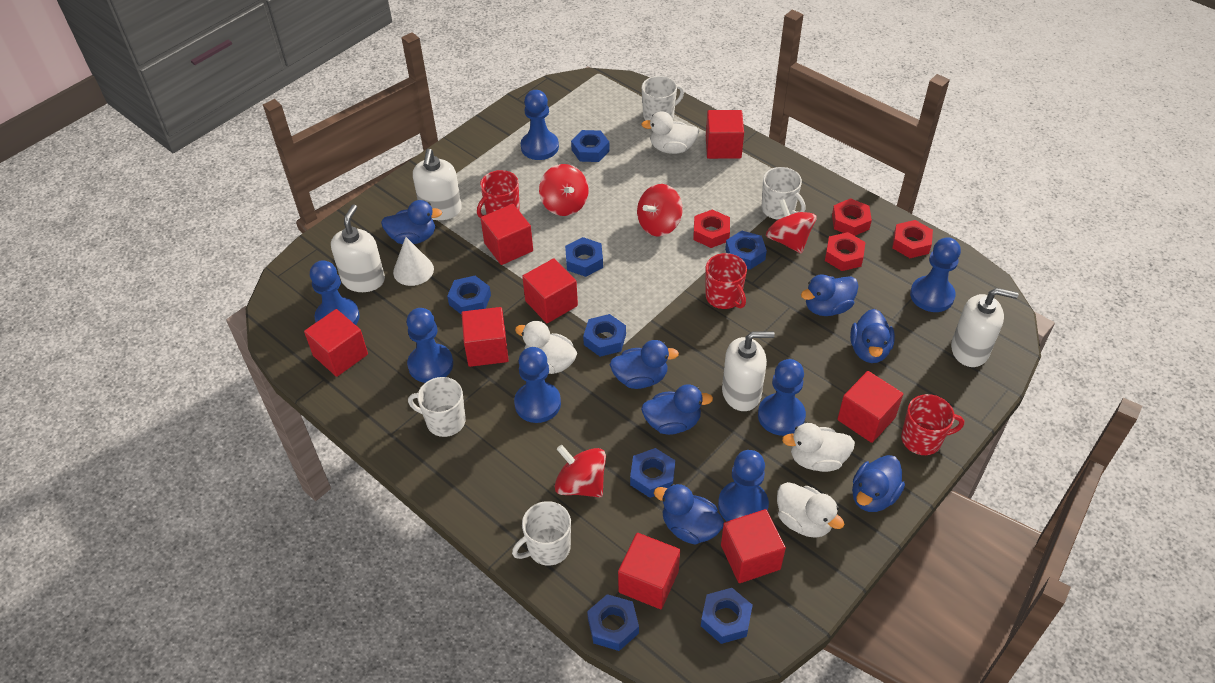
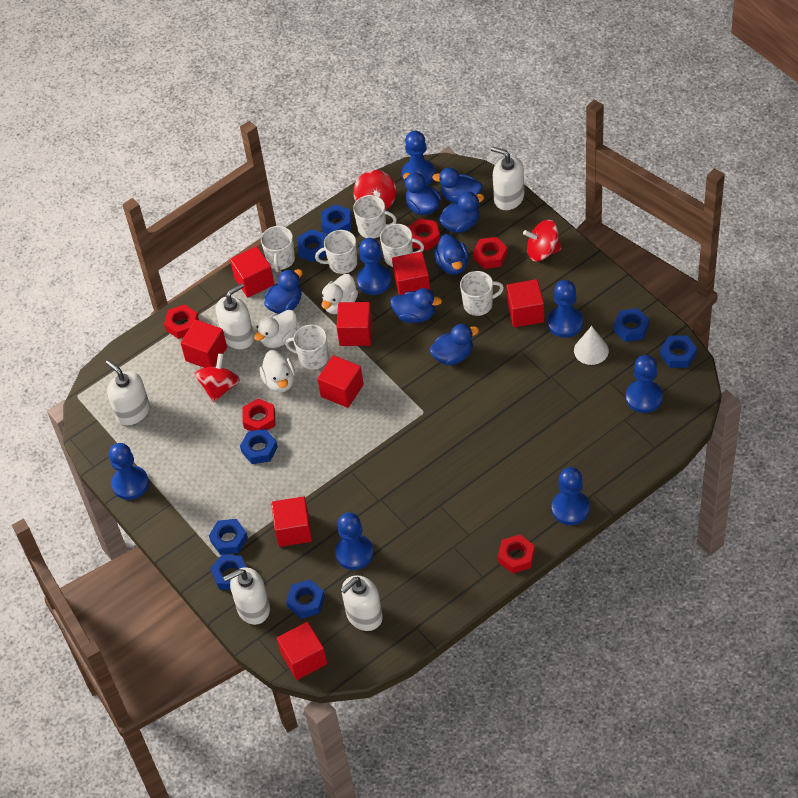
red mug: [477,170,520,218] [706,253,747,309] [901,394,964,455] = 3 -> none = 0
red nut: [693,209,730,248] [825,232,865,271] [832,198,872,236] [892,220,933,258] = 4 -> [164,304,199,339] [242,399,275,431] [408,218,440,251] [473,237,507,269] [498,535,535,573] = 5
red spinning top: [539,164,589,216] [555,445,606,497] [637,184,683,236] [766,199,817,254] = 4 -> [195,353,240,402] [353,170,396,210] [523,220,562,261] = 3
white duck: [515,321,577,374] [641,111,699,154] [777,482,844,538] [782,423,855,472] = 4 -> [254,310,297,348] [260,350,295,393] [321,274,358,314] = 3
white mug: [408,377,466,437] [512,501,571,566] [642,76,684,120] [762,167,806,220] = 4 -> [261,226,295,272] [285,325,329,370] [315,230,357,274] [353,195,397,238] [380,224,424,267] [460,271,504,316] = 6
white soap dispenser: [331,204,385,292] [413,149,462,220] [722,331,775,411] [951,288,1019,367] = 4 -> [105,360,150,425] [216,283,254,349] [223,567,270,625] [341,575,383,631] [491,146,524,210] = 5

